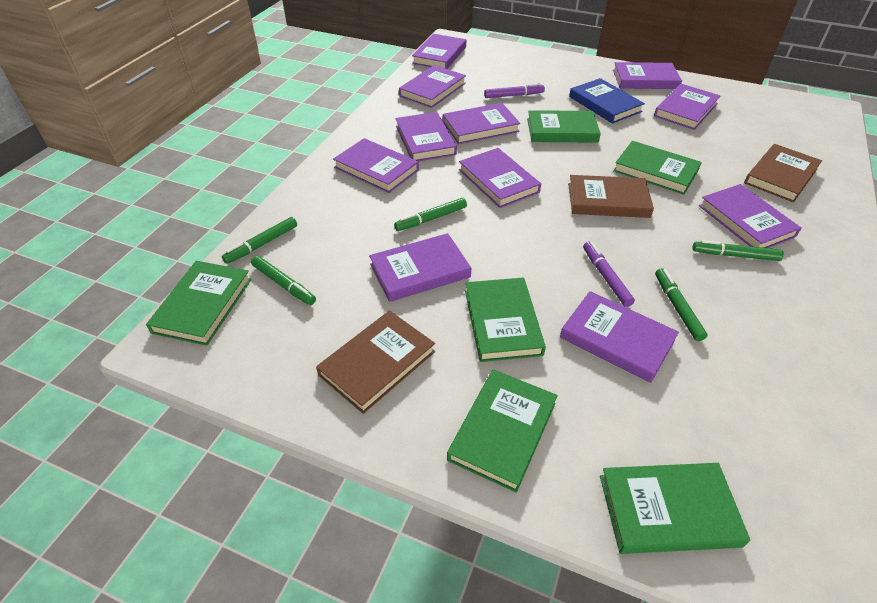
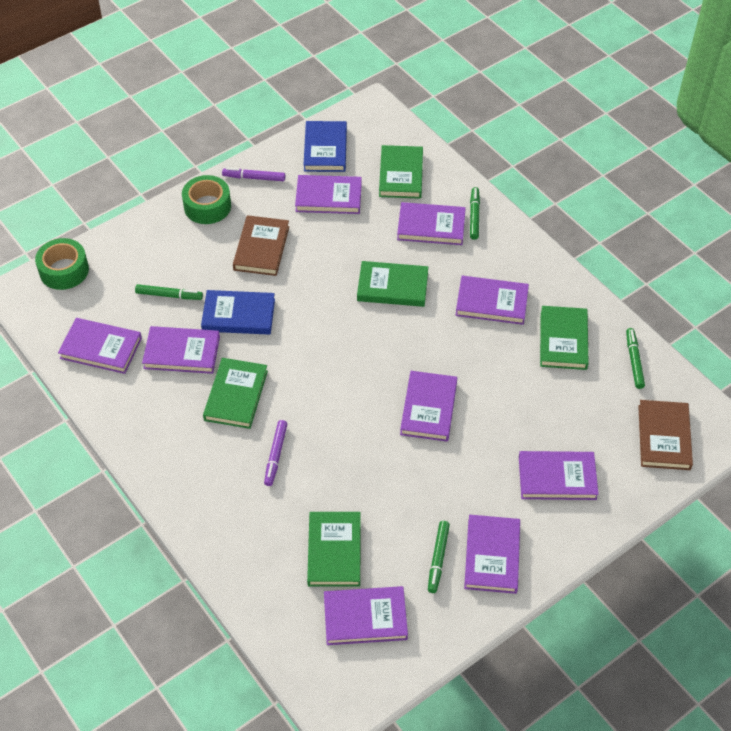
blue book: [569,78,645,124] = 1 -> [201,290,275,335] [304,121,347,172] = 2
brown book: [316,311,435,414] [568,175,654,218] [744,144,822,202] = 3 -> [233,215,289,276] [638,400,693,470] = 2
green book: [146,261,251,346] [447,369,558,493] [465,278,546,362] [527,110,601,143] [600,463,750,554] [613,141,702,195] = 6 -> [203,358,268,429] [307,512,361,587] [357,261,428,307] [379,145,423,199] [540,306,589,370] = 5
green marker: [222,217,297,264] [251,256,316,305] [394,198,467,231] [655,268,707,341] [693,240,784,261] = 5 -> [135,284,203,300] [428,521,450,593] [470,187,480,240] [626,328,645,389] = 4
green tape: none = 0 -> [35,238,89,290] [182,175,231,224] = 2
purple book: [333,138,419,193] [369,233,471,302] [395,112,457,161] [399,65,466,108] [412,34,466,69] [443,103,520,144] [459,148,541,208] [560,291,679,383] [613,62,682,89] [654,84,720,130] [699,184,801,248] = 11 -> [58,318,142,374] [142,326,220,374] [295,175,362,214] [324,586,408,645] [397,202,466,245] [400,371,457,442] [456,276,529,325] [464,515,520,594] [519,451,599,500] = 9

